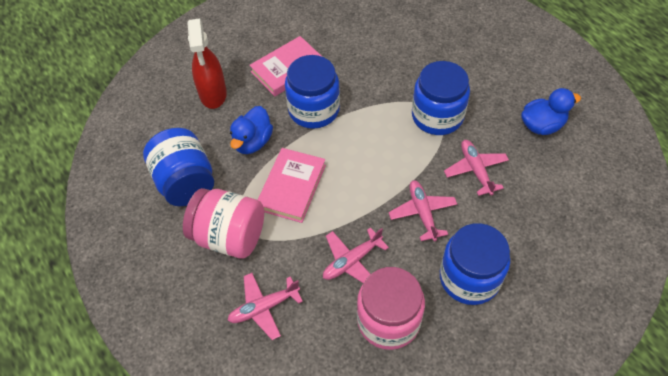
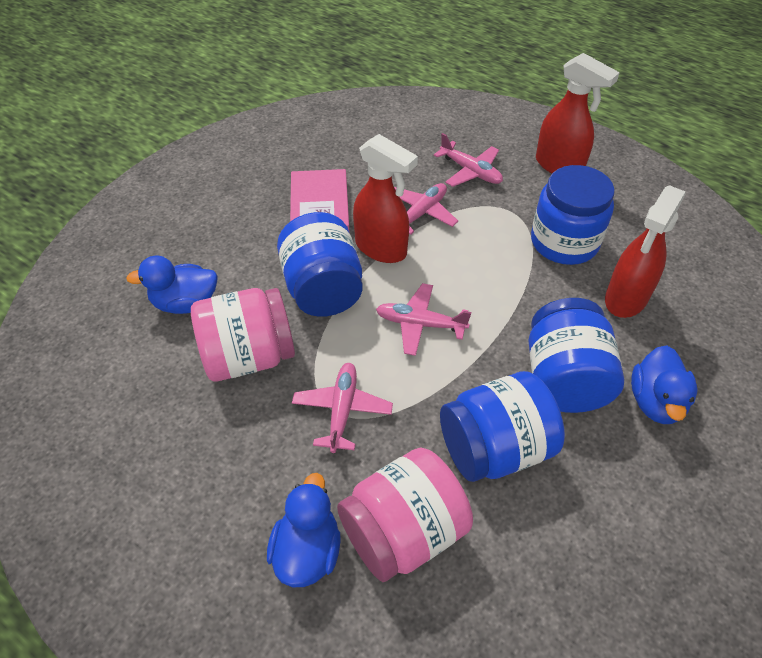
blue duck: [230,106,273,154] [521,88,581,135] = 2 -> [126,256,218,314] [267,473,341,587] [631,345,698,424] = 3
pink book: [249,36,322,96] [258,148,326,223] = 2 -> [290,169,350,233] = 1
red spray bottle: [187,18,227,109] = 1 -> [353,134,418,263] [536,53,620,173] [605,185,686,318] = 3

